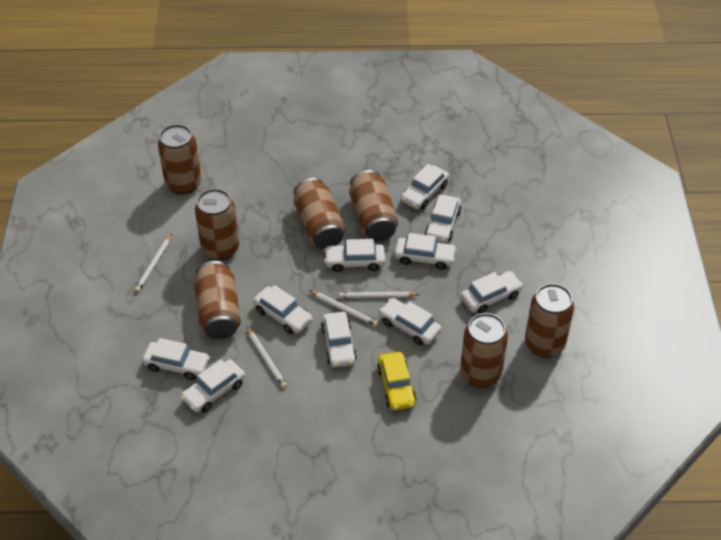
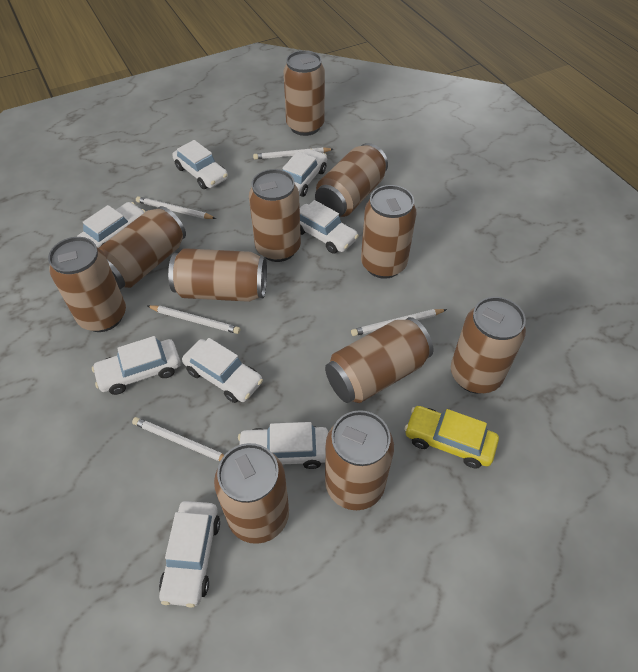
brown can: [158,124,201,195] [194,261,241,339] [195,189,239,261] [294,178,345,249] [349,170,398,242] [460,313,508,388] [525,283,574,358] = 7 -> [48,237,126,332] [99,206,186,289] [168,248,267,302] [214,443,289,544] [249,169,301,262] [283,50,325,136] [315,143,388,217] [325,317,433,403] [325,410,394,510] [361,185,416,279] [451,297,526,394] = 11
white car: [142,338,210,380] [180,359,245,413] [253,285,313,334] [321,312,357,367] [324,239,385,272] [379,298,441,346] [394,233,457,270] [401,164,449,209] [425,195,461,243] [461,271,523,314] = 10 -> [77,202,146,248] [92,336,180,395] [159,501,220,608] [172,140,228,189] [182,338,263,403] [238,422,328,469] [282,149,327,197] [300,200,359,254] = 8
white pencil: [135,234,172,292] [247,327,287,388] [308,290,378,327] [339,292,420,298] = 4 -> [132,417,224,461] [136,196,216,219] [148,305,240,334] [253,147,333,160] [351,309,447,336] = 5

